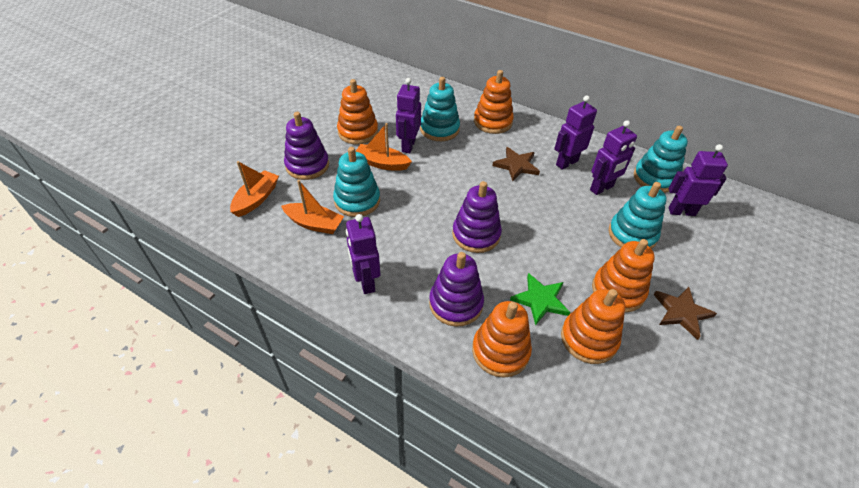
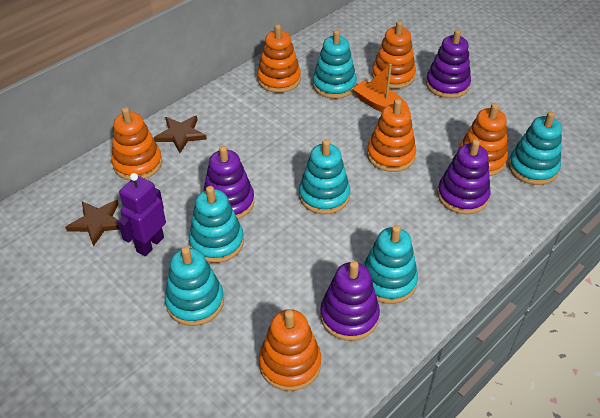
green star: [510,273,570,326] = 1 -> none = 0
orange boat: [230,161,279,217] [281,180,344,234] [355,123,412,171] = 3 -> [353,64,409,112] = 1
orange stacking toy: [337,79,378,145] [472,301,532,378] [474,70,514,134] [561,289,625,364] [592,239,655,313] = 5 -> [111,107,162,181] [257,24,301,93] [259,309,321,391] [367,99,416,172] [372,21,416,89] [458,103,508,176] = 6
purple robot: [346,214,380,294] [396,78,421,153] [554,95,597,170] [590,120,637,195] [669,144,728,216] = 5 -> [118,173,166,256] = 1
purple stacking toy: [284,112,329,180] [429,252,484,327] [452,181,502,253] = 3 -> [203,146,254,219] [320,261,380,341] [426,29,471,98] [437,139,490,214] = 4
turquoise stacking toy: [333,147,380,217] [420,77,460,141] [608,182,667,249] [634,126,688,193] = 4 -> [164,247,224,326] [189,186,244,263] [299,139,350,214] [313,30,357,99] [363,225,418,304] [508,111,562,185] = 6

